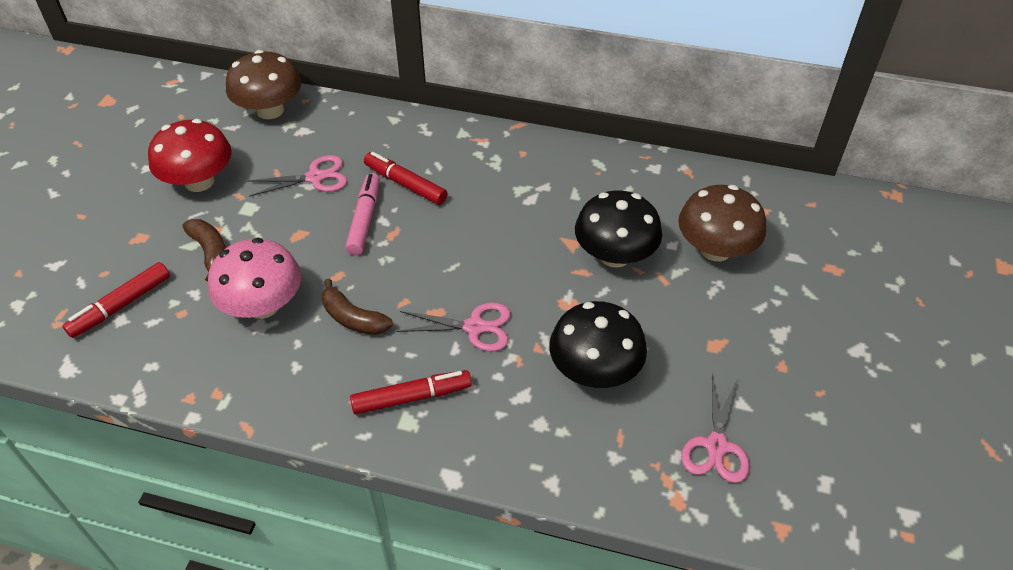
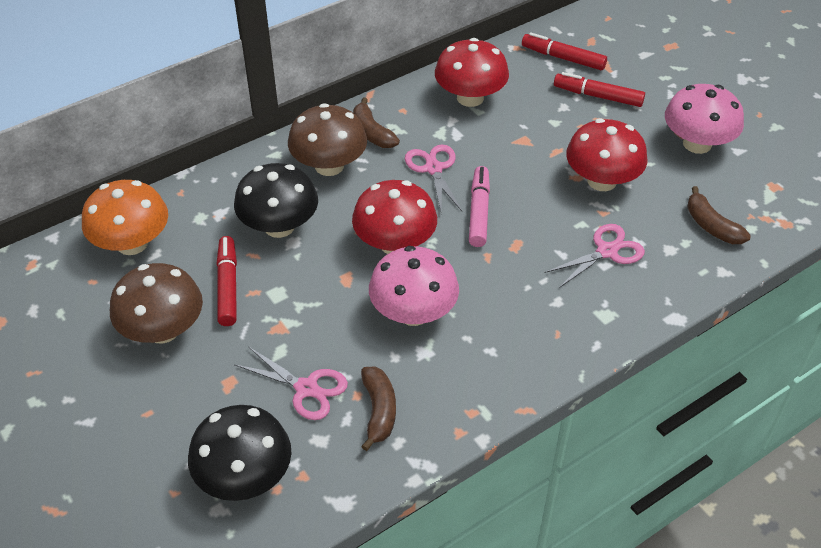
brown banana: [182,219,226,282] [322,279,393,335] = 2 -> [353,97,400,148] [361,366,396,451] [687,186,751,244] = 3
orange mushroom: none = 0 -> [82,180,168,255] = 1
pink mushroom: [208,238,301,319] = 1 -> [369,246,459,326] [665,84,744,154] = 2
red mushroom: [148,119,232,192] = 1 -> [352,180,437,254] [435,38,509,107] [566,118,648,191] = 3

